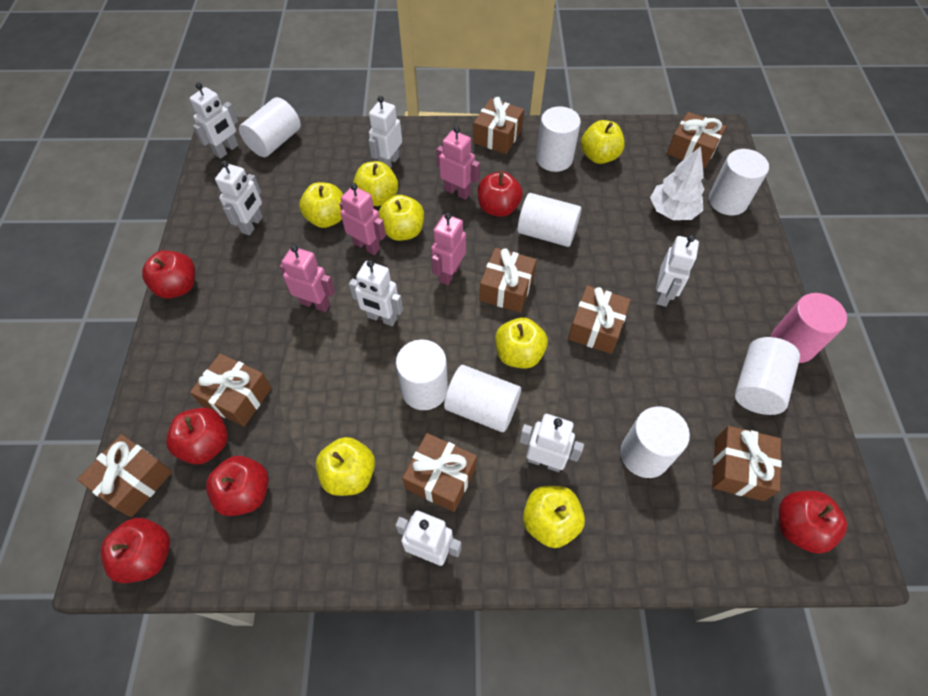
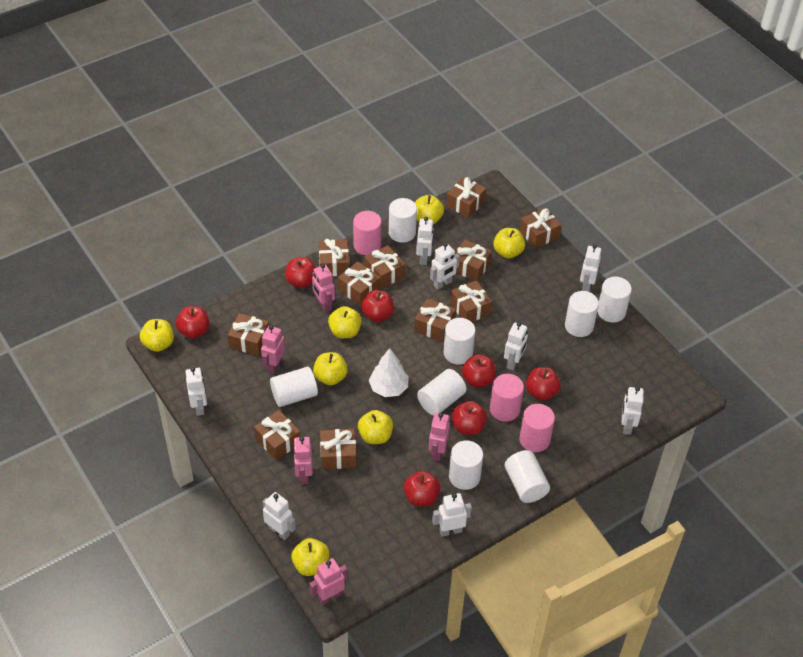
brown gift: [77,434,172,517] [190,353,272,427] [402,433,477,512] [473,97,524,154] [479,248,537,313] [568,285,631,354] [667,112,727,169] [712,426,782,501] = 8 -> [228,313,269,356] [254,410,300,460] [319,239,349,276] [320,429,357,469] [338,262,380,306] [364,245,405,289] [414,298,456,342] [446,177,486,218] [450,280,492,322] [455,240,492,282] [520,207,561,248] = 11
pink cylinder: [771,293,847,363] = 1 -> [353,211,382,255] [490,374,524,422] [519,404,555,452] = 3
pink robot: [280,245,335,312] [339,183,386,255] [431,212,466,285] [436,126,480,200] = 4 -> [261,325,285,374] [293,436,313,485] [309,558,348,605] [312,264,335,312] [429,413,450,461] = 5
red apple: [100,518,170,583] [142,250,195,298] [166,408,228,464] [206,456,269,516] [478,171,523,217] [779,490,847,554] = 6 -> [176,306,210,339] [285,257,316,288] [361,290,394,322] [404,471,440,506] [452,401,487,435] [462,354,496,388] [526,367,561,400] = 7
white robot: [190,82,238,159] [215,160,263,235] [349,260,403,326] [368,96,402,168] [395,511,461,566] [519,414,584,472] [656,235,699,307] = 7 -> [186,367,207,416] [263,492,296,540] [416,217,434,265] [430,242,460,290] [432,493,472,537] [504,322,528,370] [580,244,602,292] [622,386,644,435] = 8

